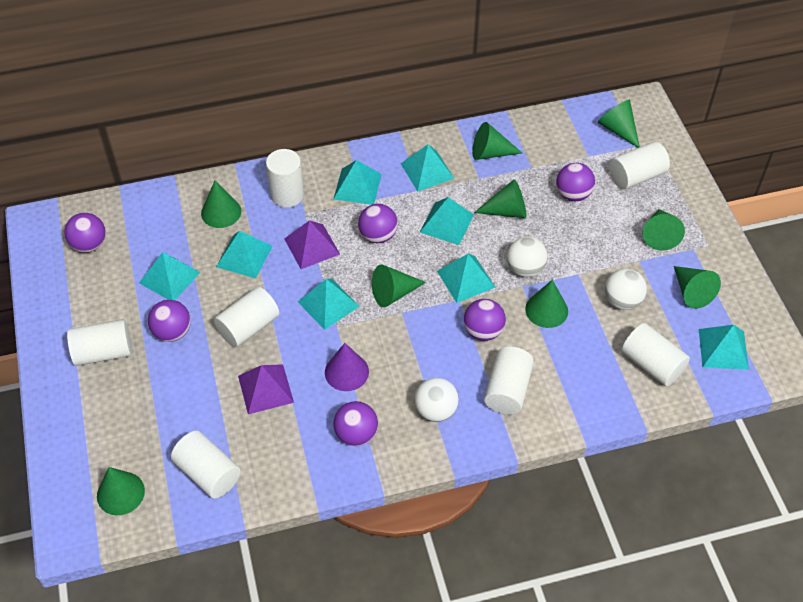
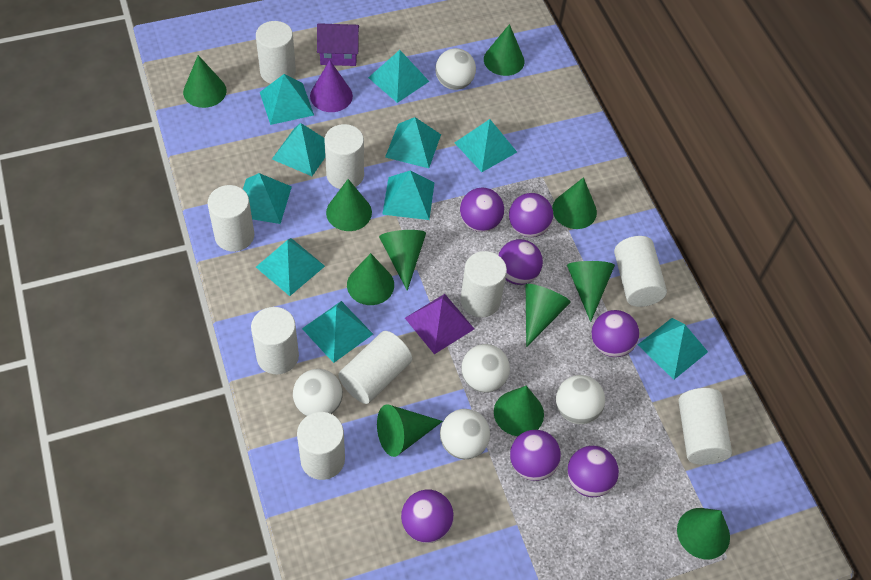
green cone: [97,467,145,515] [201,181,241,228] [372,264,426,307] [472,122,522,160] [474,179,526,218] [525,280,568,328] [598,100,640,148] [642,209,685,251] [674,266,721,309] = 9 -> [183,55,227,108] [326,179,372,231] [347,253,394,305] [377,404,443,457] [379,230,426,291] [484,24,524,76] [494,386,544,436] [526,284,571,347] [552,177,597,229] [567,261,615,322] [677,508,730,559] = 11
purple ball: [64,213,106,253] [148,300,191,342] [333,401,378,446] [358,204,398,243] [464,299,506,341] [556,163,595,201] = 6 -> [401,490,454,543] [460,188,504,232] [498,239,543,285] [509,193,553,237] [510,430,561,481] [567,446,619,497] [591,310,639,357] = 7
purple house: none = 0 -> [317,23,359,66] = 1
purple pyramid: [238,364,294,414] [284,220,340,269] = 2 -> [405,294,474,354] = 1
turquoise pyramid: [139,252,200,300] [216,231,272,278] [298,279,360,330] [334,160,382,205] [401,144,455,192] [420,197,474,245] [437,254,496,303] [699,325,749,370] = 8 -> [243,173,292,224] [256,238,325,296] [260,74,314,125] [272,123,325,176] [302,301,373,363] [368,50,429,103] [382,171,434,220] [385,117,441,168] [455,119,517,172] [638,318,708,380] = 10
white ball: [414,378,459,422] [507,237,548,277] [605,269,647,310] = 3 -> [293,369,343,416] [435,48,476,90] [440,409,490,459] [461,344,510,393] [556,375,605,424] = 5
white cylinder: [67,319,132,366] [171,431,241,499] [214,287,279,348] [266,149,304,208] [484,347,534,415] [609,141,670,190] [622,323,690,386] = 7 -> [208,185,254,252] [251,307,299,375] [256,21,296,84] [297,412,345,480] [324,124,364,189] [338,331,412,404] [460,251,507,318] [614,236,667,307] [678,388,732,465] = 9

